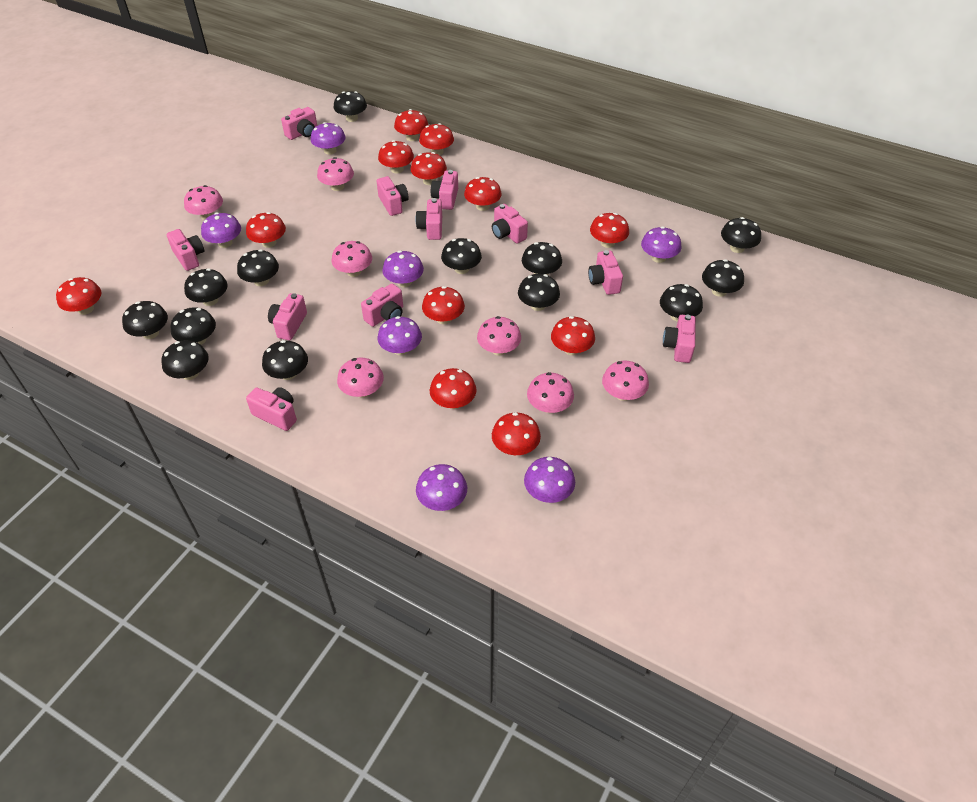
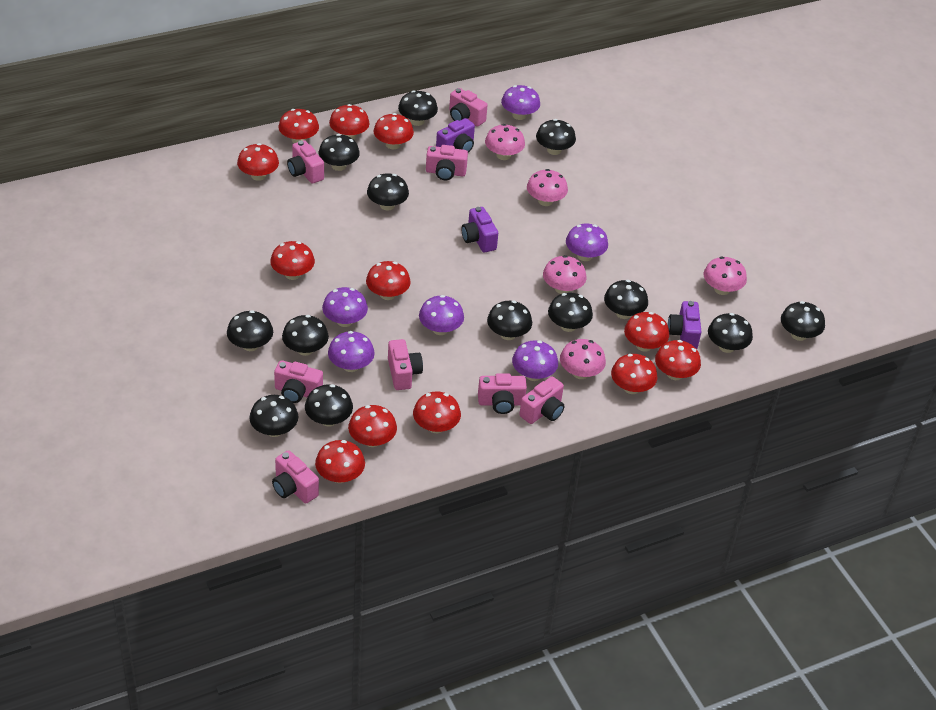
pink camera: [167,229,204,271] [246,387,297,431] [268,293,307,340] [281,107,317,140] [361,284,403,327] [377,176,409,216] [415,198,442,240] [431,170,458,210] [492,204,528,244] [588,250,623,295] [663,315,696,363] = 11 -> [272,450,319,504] [274,360,323,403] [287,140,324,184] [388,339,423,390] [426,145,468,180] [449,88,488,127] [478,373,527,414] [519,376,565,424] = 8
pink mushroom: [184,185,223,220] [317,157,354,191] [332,241,372,277] [337,358,384,398] [477,316,521,356] [527,372,574,413] [602,361,649,401] = 7 -> [485,124,525,160] [527,169,568,206] [543,255,587,294] [560,339,606,379] [703,257,747,295] = 5
purple camera: none = 0 -> [436,118,475,153] [462,207,498,253] [668,301,701,349] = 3
purple mushroom: [201,212,241,248] [311,122,346,155] [378,316,422,355] [382,251,424,287] [416,464,467,511] [524,457,575,503] [641,227,681,263] = 7 -> [322,287,368,327] [328,331,375,372] [419,295,464,335] [501,85,540,120] [512,340,558,381] [566,224,608,261] = 6

